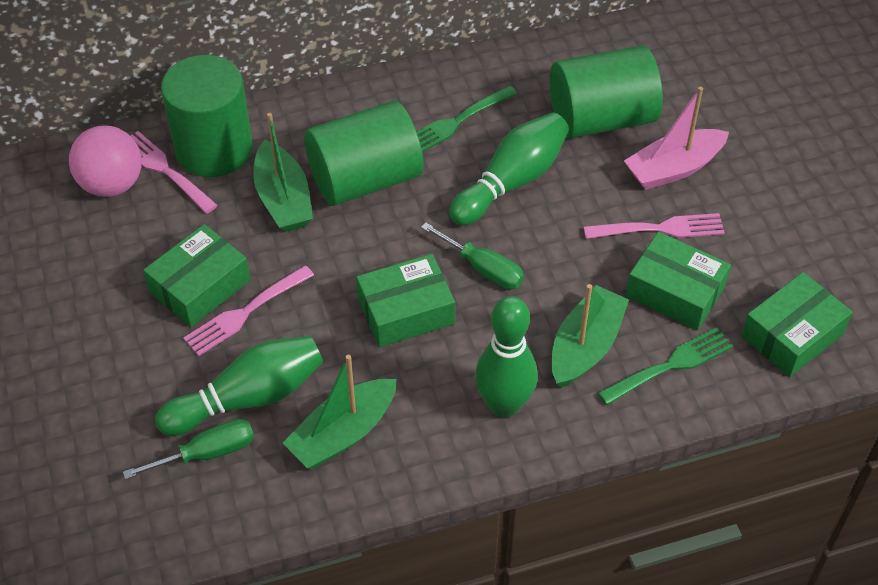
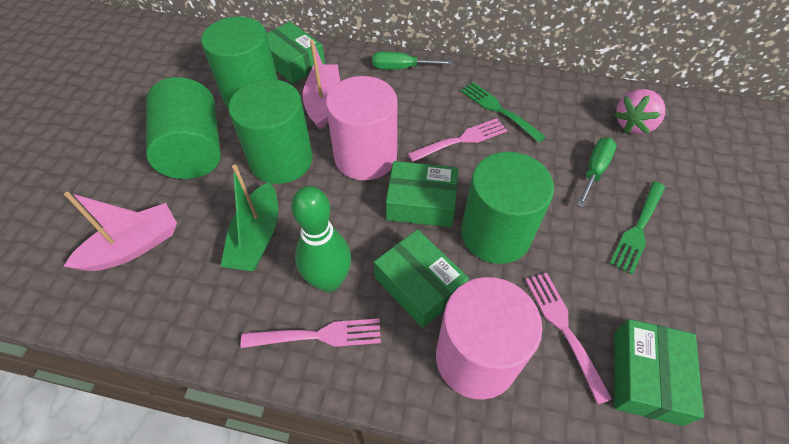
green boat: [253,113,313,232] [283,355,397,469] [551,284,629,388] = 3 -> [220,165,278,271] = 1
green bowling pin: [155,336,323,436] [449,112,569,226] [475,296,538,418] = 3 -> [291,186,351,292] = 1
green cylinder: [161,55,253,177] [304,101,423,206] [550,46,663,139] = 3 -> [146,77,221,179] [201,17,278,107] [228,79,313,184] [461,152,554,264] = 4
pink ball: [69,125,142,197] = 1 -> none = 0
pink boat: [624,87,729,190] = 1 -> [64,192,177,271] [303,39,340,130] = 2
pink cylinder: none = 0 -> [326,76,397,180] [436,277,542,400] = 2
pink strawberry: none = 0 -> [614,89,666,134] = 1

